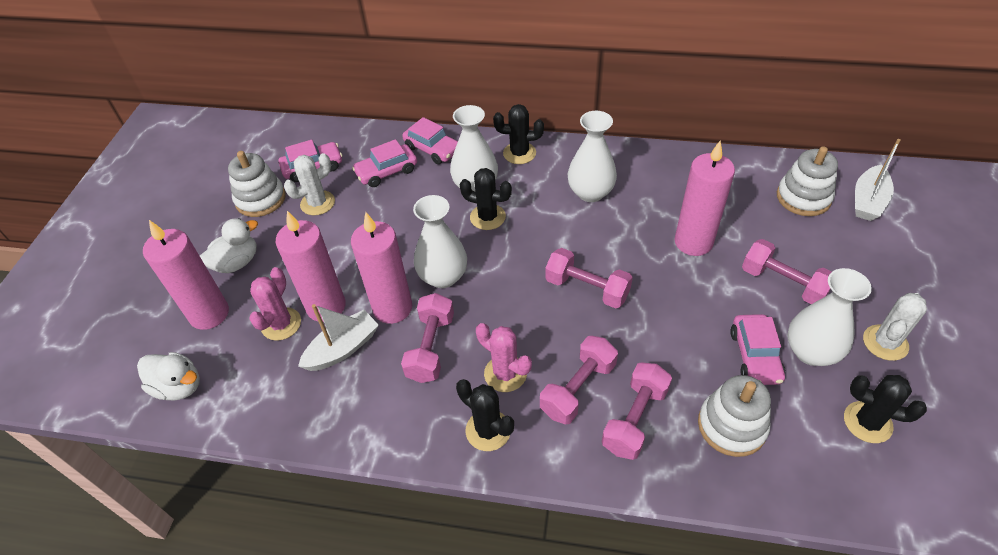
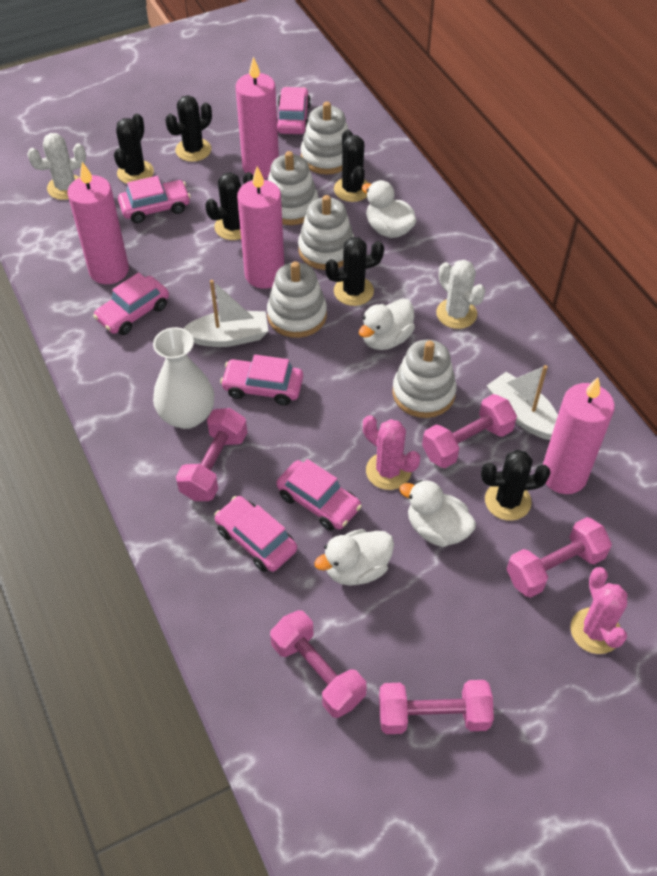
black cactus: [456,379,514,451] [460,168,512,230] [493,104,544,164] [844,375,927,443] = 4 -> [114,113,154,184] [166,95,212,162] [205,172,253,240] [325,237,384,306] [334,130,369,202] [481,450,551,521] = 6
pink car: [278,140,342,182] [352,139,417,187] [402,117,458,164] [730,314,785,385] = 4 -> [93,272,169,335] [118,176,191,223] [214,496,297,572] [220,355,303,405] [276,459,362,531] [277,87,311,134] = 6
white duck: [137,352,200,401] [200,218,258,273] = 2 -> [314,529,394,586] [359,298,415,350] [362,180,416,238] [399,480,476,547] = 4
white stacking toy: [228,151,285,217] [698,375,771,457] [777,146,838,216] = 3 -> [267,261,327,338] [268,151,319,225] [298,195,354,270] [301,102,348,175] [392,340,457,418] = 5
white vase: [413,195,467,288] [450,105,498,191] [567,111,617,202] [788,268,872,366] = 4 -> [153,327,214,429] = 1

